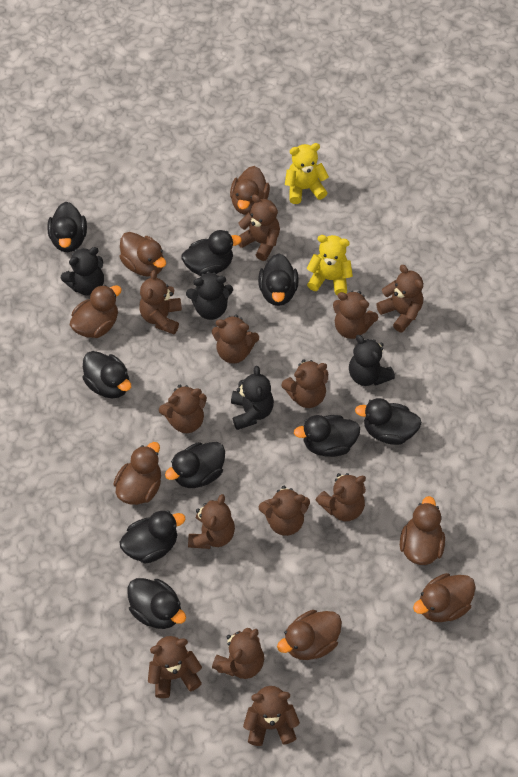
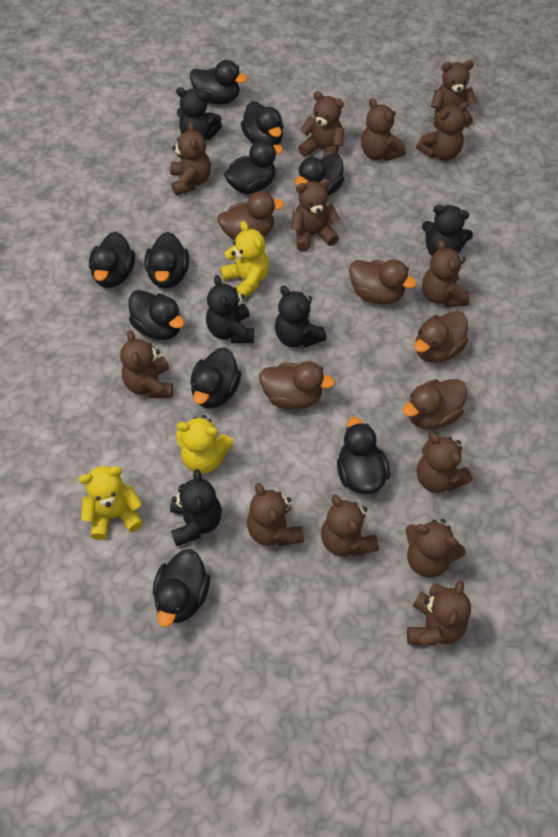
black duck: [47,202,87,252] [82,351,131,398] [120,510,185,564] [127,578,186,629] [165,442,225,488] [182,230,242,276] [258,253,299,306] [294,415,360,457] [355,398,422,445] = 9 -> [89,232,135,288] [129,290,184,340] [145,232,189,289] [153,549,210,627] [190,60,247,104] [190,348,241,409] [224,140,283,194] [241,101,283,145] [295,153,344,196] [337,417,390,494] = 10
black teddy bear: [61,247,104,296] [186,271,233,320] [231,366,274,430] [349,335,395,386] = 4 -> [170,469,222,546] [176,87,222,141] [206,275,254,343] [275,285,327,347] [422,205,473,256] = 5
brown duck: [70,285,122,338] [113,442,161,505] [119,232,166,277] [230,166,270,215] [277,610,342,660] [400,496,445,565] [413,573,476,622] = 7 -> [217,191,284,240] [259,361,335,409] [349,259,417,304] [403,379,467,429] [414,311,468,363] = 5
yellow teddy bear: [285,143,329,204] [306,235,353,295] = 2 -> [79,466,143,540] [176,415,234,474] [220,221,269,300] = 3

